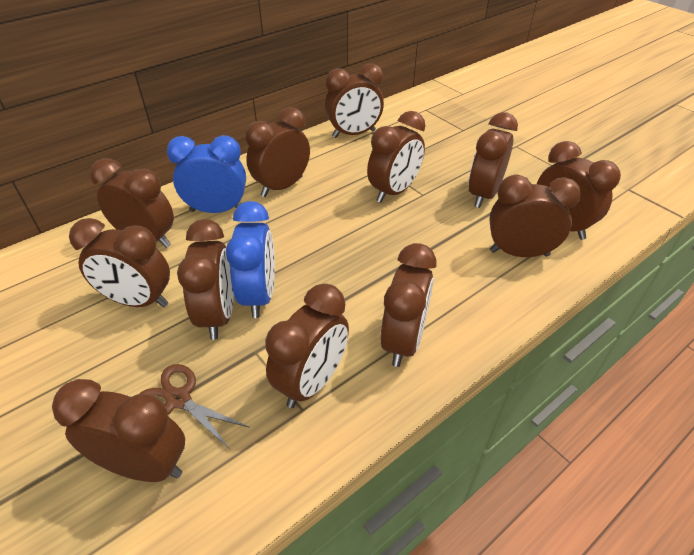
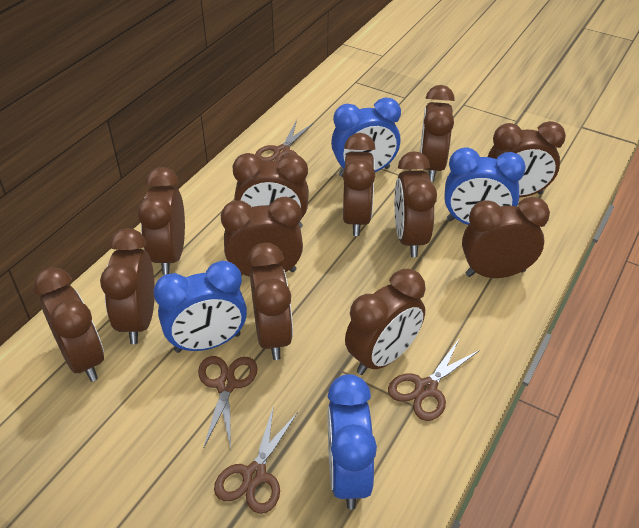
blue clock: [167,135,246,213] [226,201,275,318] = 2 -> [154,261,247,353] [328,374,377,510] [331,98,401,177] [444,147,526,225] = 4
brown scissors: [140,364,250,449] = 1 -> [198,356,258,449] [214,405,298,514] [255,120,313,162] [388,338,480,421] = 4

